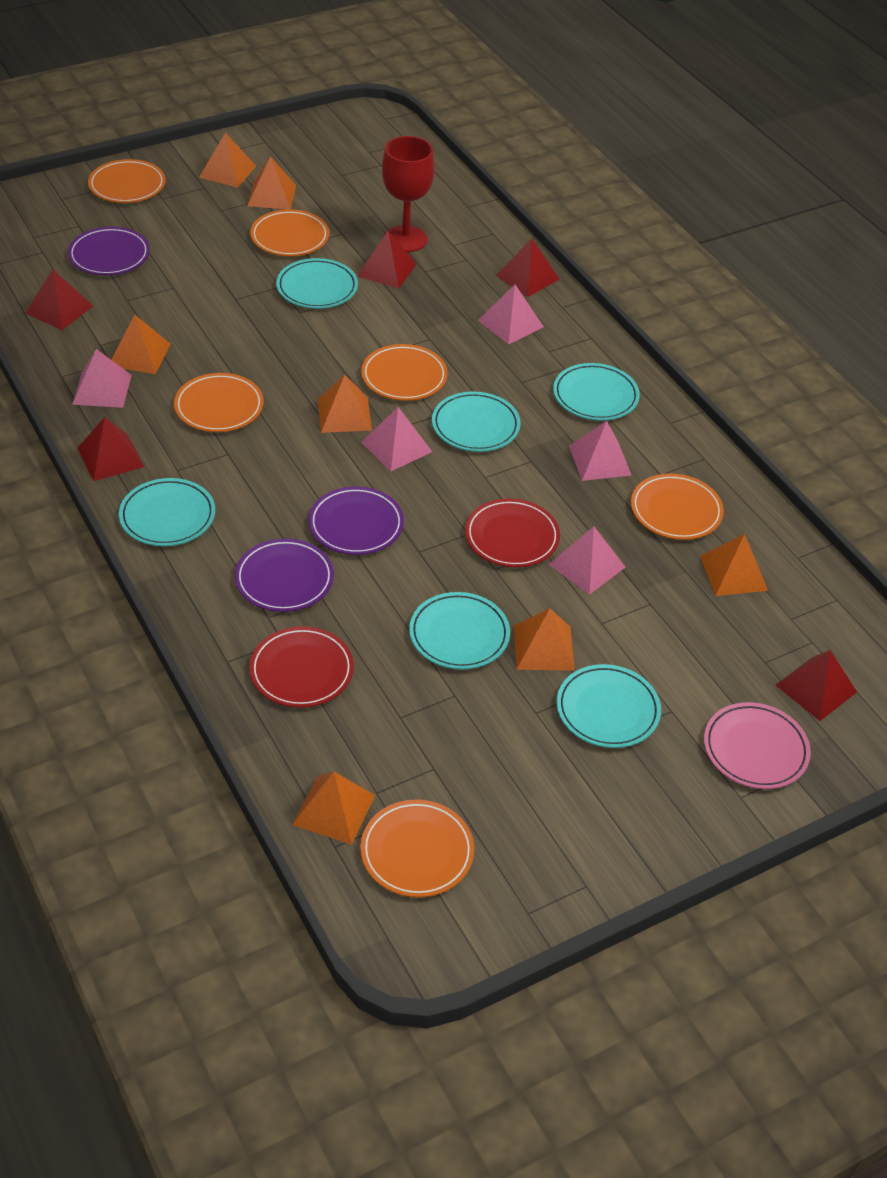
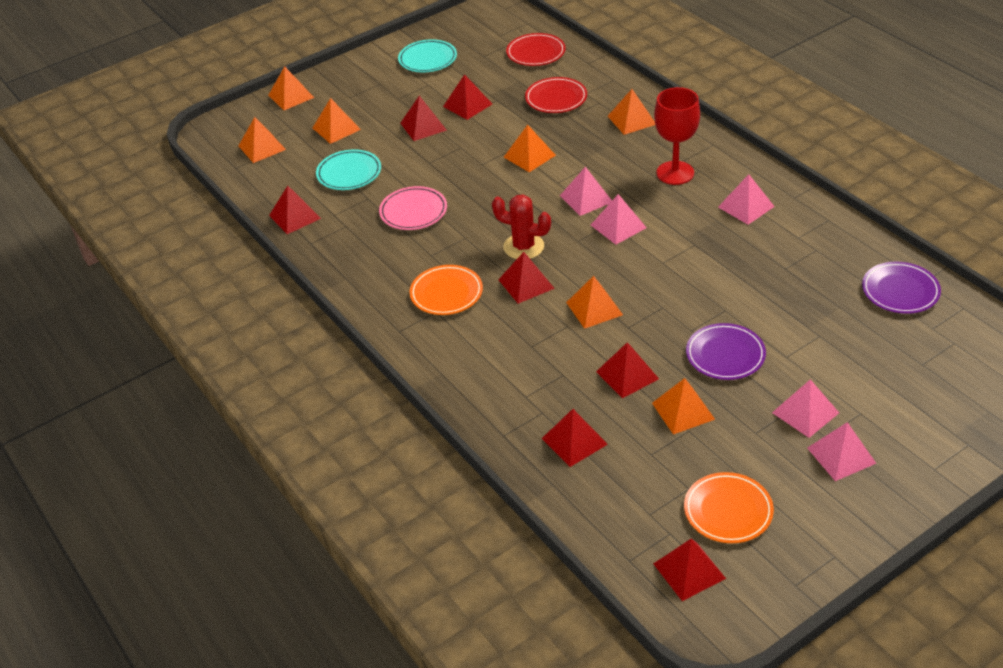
orange plate: [88,159,166,203] [174,373,264,432] [250,209,329,256] [360,800,474,898] [361,344,448,401] [631,473,724,540] = 6 -> [409,265,483,315] [684,472,774,543] = 2
purple plate: [68,227,150,275] [235,539,334,612] [309,486,404,555] = 3 -> [686,323,766,380] [862,262,941,314] = 2
red cactus: none = 0 -> [492,194,551,259] = 1
red pyramid: [25,269,93,330] [78,417,144,481] [357,231,417,289] [496,239,559,297] [775,650,857,721] = 5 -> [269,186,321,234] [400,96,447,141] [443,74,492,120] [498,252,555,303] [541,409,608,467] [596,342,659,398] [653,539,726,601] = 7
turquoise plate: [119,478,215,546] [276,258,358,309] [409,592,510,669] [432,392,520,452] [553,363,640,421] [557,664,661,748] = 6 -> [316,149,381,190] [398,39,457,72] = 2

